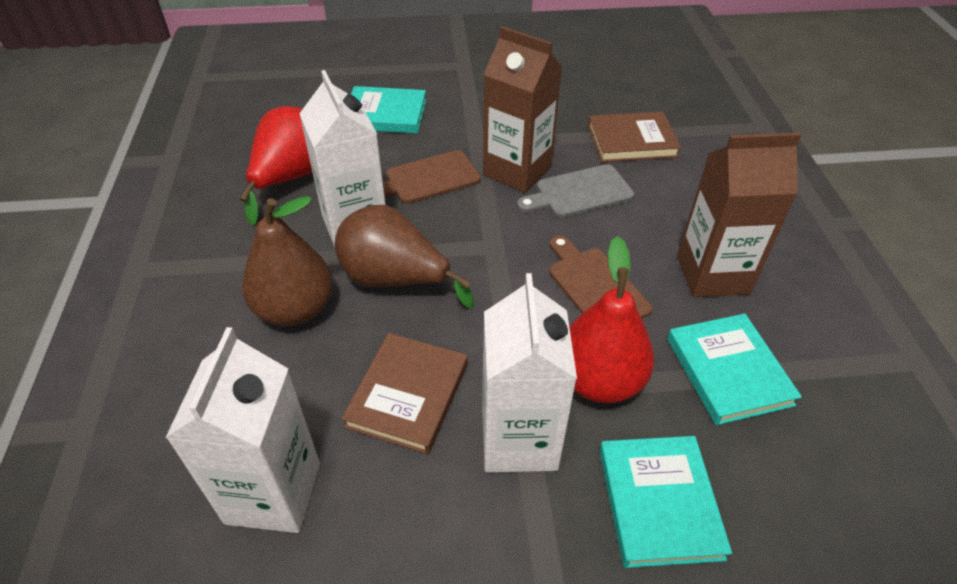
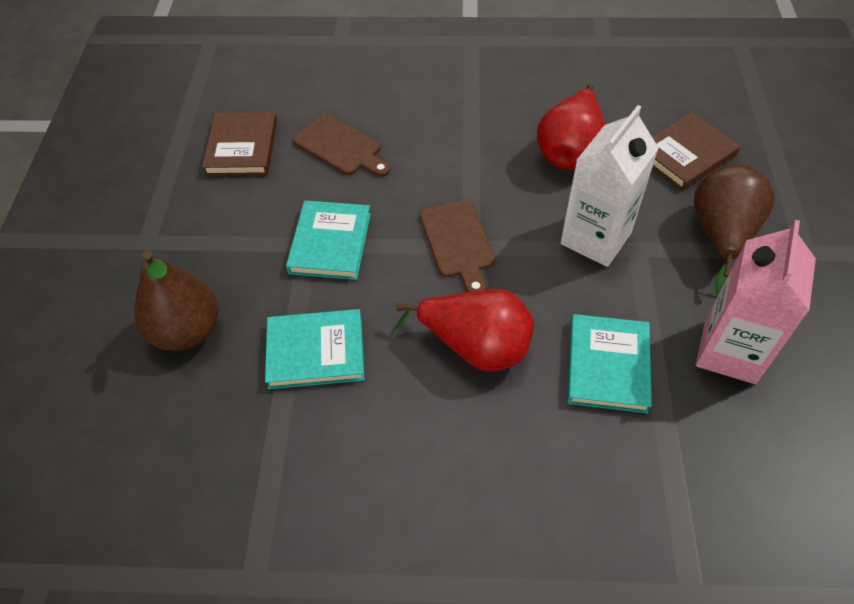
brown carton: [483,26,562,193] [677,133,801,297] = 2 -> none = 0
grey cutting board: [517,164,634,218] = 1 -> none = 0
pink carton: none = 0 -> [696,220,816,384] = 1
white carton: [165,327,320,533] [299,70,386,247] [482,273,577,473] = 3 -> [561,105,659,267] = 1

